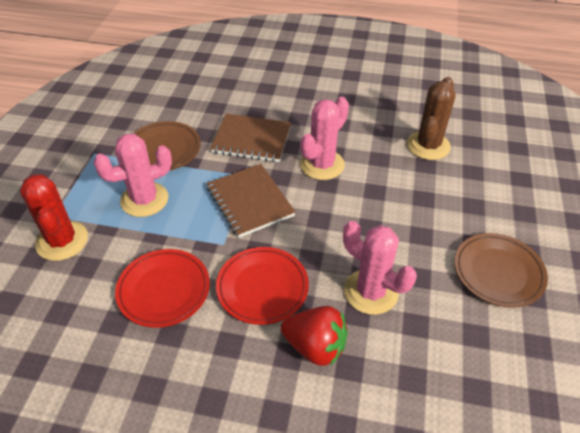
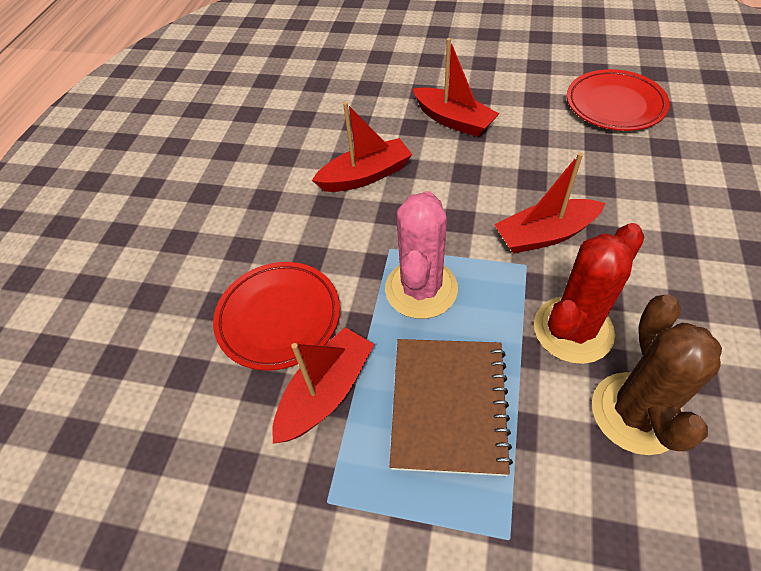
brown notebook: [207,164,296,238] [210,114,291,162] = 2 -> [390,339,513,476] = 1
brown plate: [134,121,201,171] [454,233,548,308] = 2 -> none = 0
pink cactus: [93,133,172,217] [300,97,349,180] [343,221,417,315] = 3 -> [385,191,458,319] = 1
red boat: none = 0 -> [272,327,375,444] [312,102,412,192] [413,38,499,137] [494,153,605,254] = 4
red strawberry: [281,306,347,366] = 1 -> none = 0

